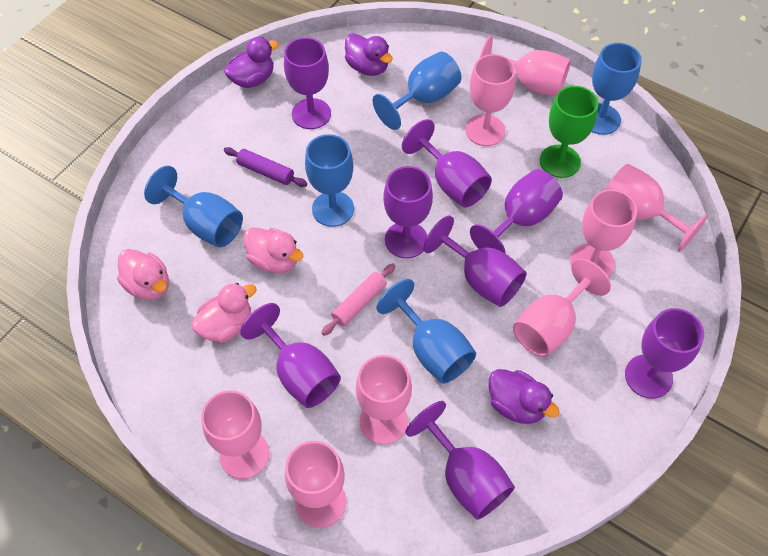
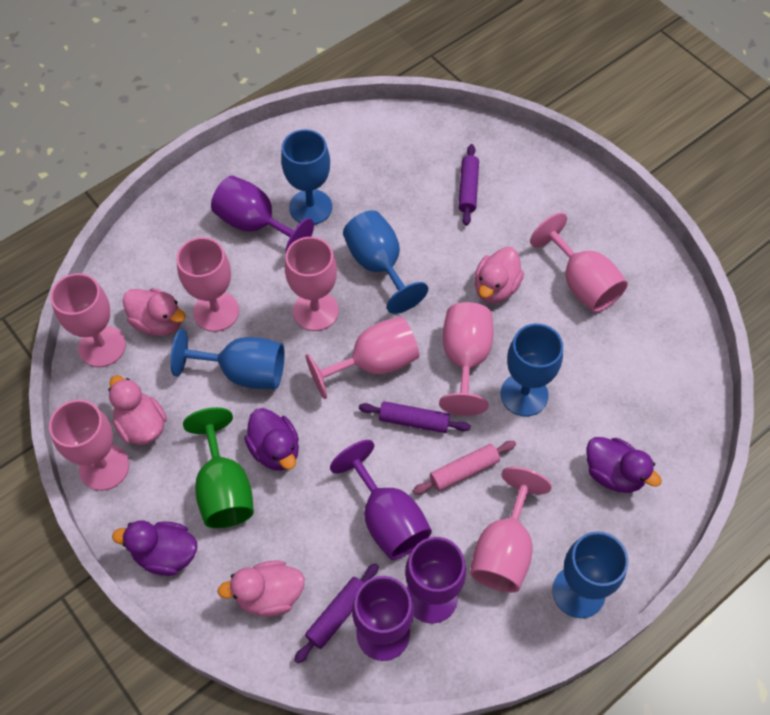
pink duck: [117,249,169,300] [191,283,257,343] [243,227,304,273] = 3 -> [108,375,167,445] [123,288,186,336] [218,560,305,617] [475,247,524,303] = 4
purple goblet: [240,303,341,408] [284,37,331,129] [383,166,433,258] [402,119,492,207] [405,401,515,520] [423,216,527,307] [470,169,563,254] [625,308,704,399] = 8 -> [211,176,314,252] [330,440,432,560] [352,576,414,661] [405,537,466,623] = 4
purple rolling pin: [224,147,307,187] = 1 -> [294,563,379,664] [359,401,471,433] [458,144,479,226] = 3

